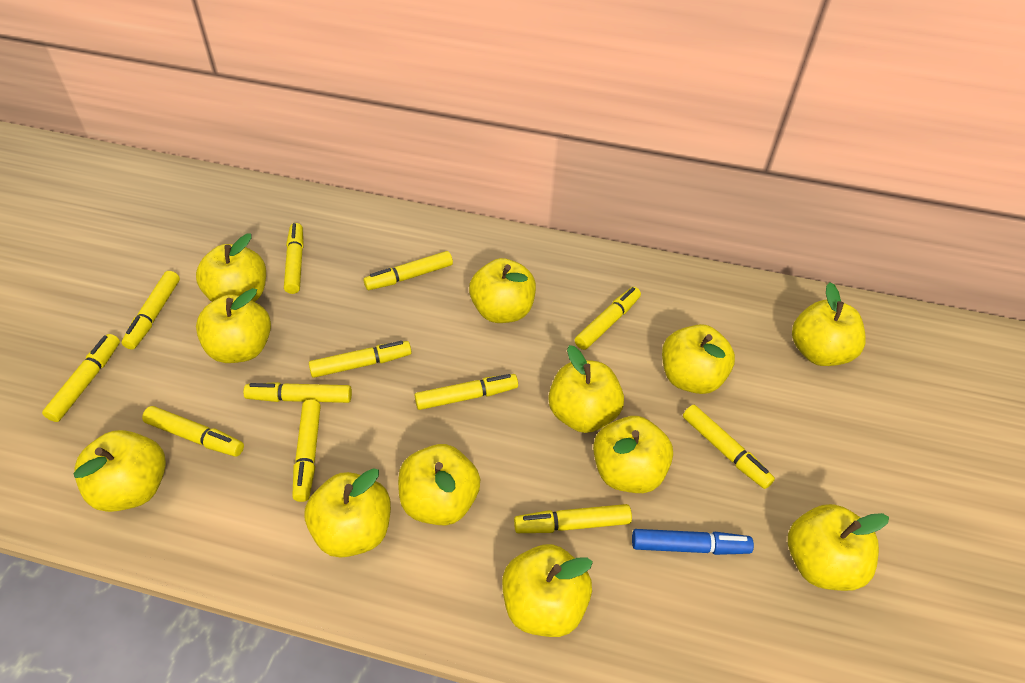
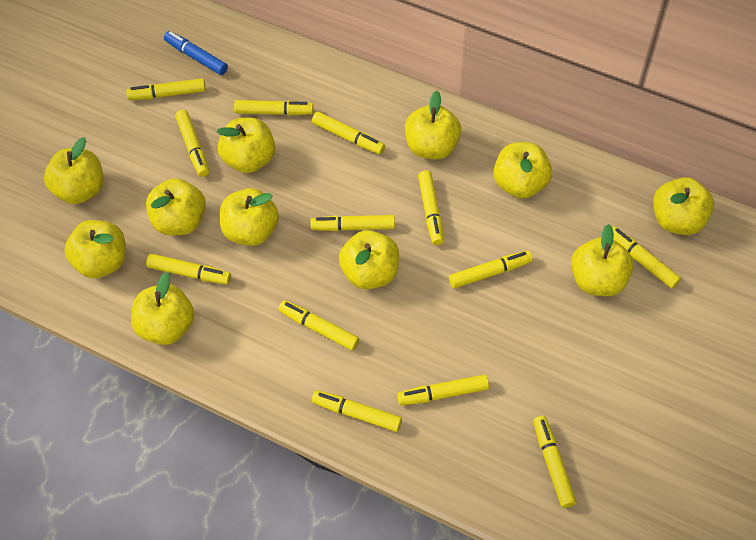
yellow apple: [74,430,166,512] [196,234,266,302] [196,288,271,363] [305,468,391,558] [398,444,480,525] [469,258,536,323] [502,544,593,637] [548,345,624,433] [593,416,673,493] [662,324,735,394] [788,504,889,591] [792,282,866,366] = 12 -> [44,137,104,204] [64,220,126,278] [131,272,194,345] [146,178,206,235] [217,118,275,173] [220,188,279,246] [339,230,399,289] [405,91,461,159] [494,142,552,199] [571,224,634,296] [653,177,714,235] = 11
yellow marker: [42,334,120,422] [121,271,180,349] [142,406,244,456] [243,382,352,403] [284,223,304,294] [292,400,321,502] [309,341,412,378] [364,251,453,290] [415,374,518,410] [514,504,632,533] [575,287,641,350] [683,405,775,489] = 12 -> [126,78,206,100] [146,254,231,284] [175,110,209,177] [234,100,314,116] [278,300,359,351] [310,215,395,231] [312,111,385,154] [312,390,402,432] [397,375,489,406] [418,170,444,245] [449,251,532,288] [533,416,577,508] [612,226,681,289] = 13

